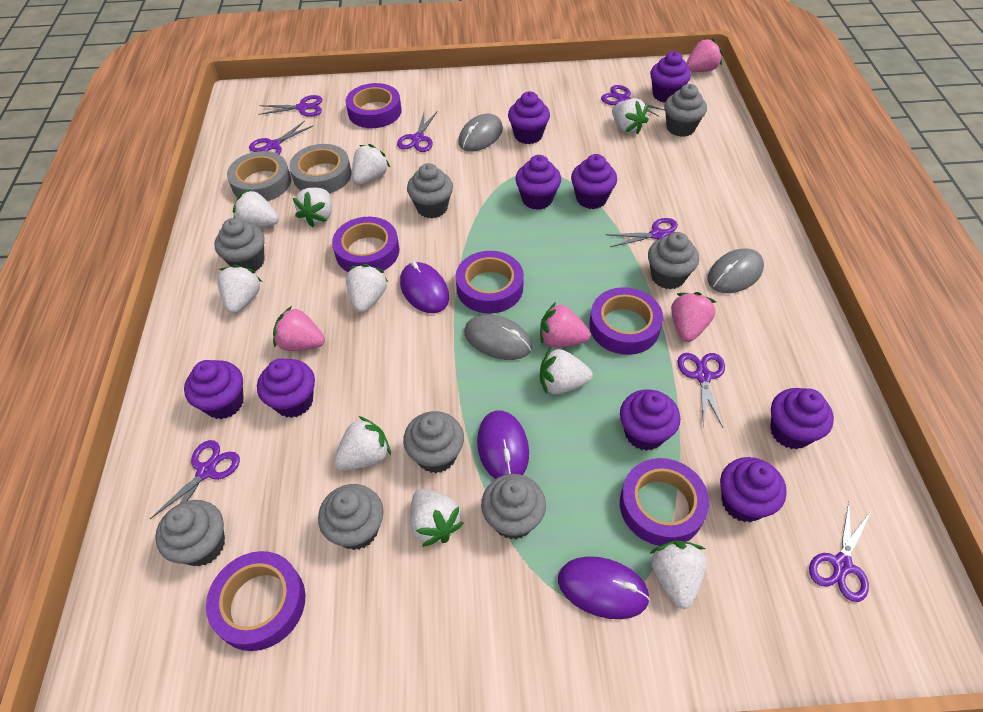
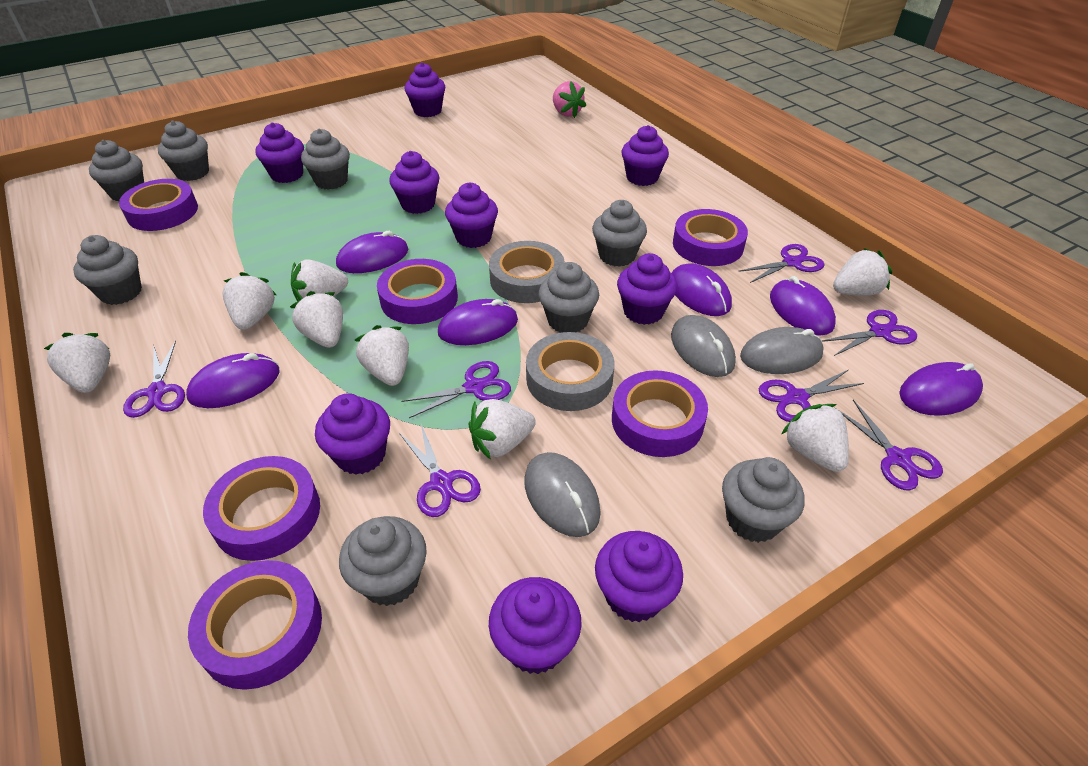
pink strawberry: [273,306,325,351] [540,302,591,347] [671,292,716,342] [686,39,722,72] = 4 -> [553,81,586,118] = 1
purple mouse: [400,262,449,313] [477,410,529,479] [558,556,650,619] = 3 -> [186,353,280,408] [336,231,408,273] [438,299,518,345] [672,263,732,316] [770,276,836,336] [899,362,983,416] = 6
purple scissors: [150,440,240,519] [249,121,313,154] [258,95,322,117] [397,112,437,152] [601,85,664,116] [606,218,678,247] [678,353,725,427] [809,502,872,602] = 8 -> [123,340,185,418] [399,424,481,517] [402,361,511,418] [738,244,825,283] [759,370,864,422] [822,310,917,356] [835,400,943,490] = 7
white strawberry: [217,265,262,313] [233,189,279,228] [293,188,332,227] [334,416,391,471] [346,264,388,313] [352,144,390,185] [410,489,464,547] [540,348,593,395] [612,98,649,135] [651,541,707,609] = 10 -> [44,333,110,393] [222,272,276,330] [290,291,343,348] [291,259,348,302] [355,325,409,386] [469,399,536,460] [781,404,849,472] [833,248,892,296] = 8

